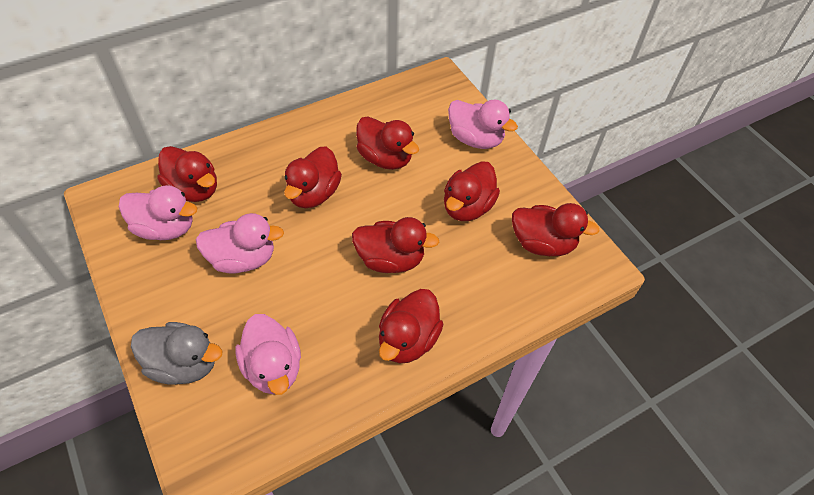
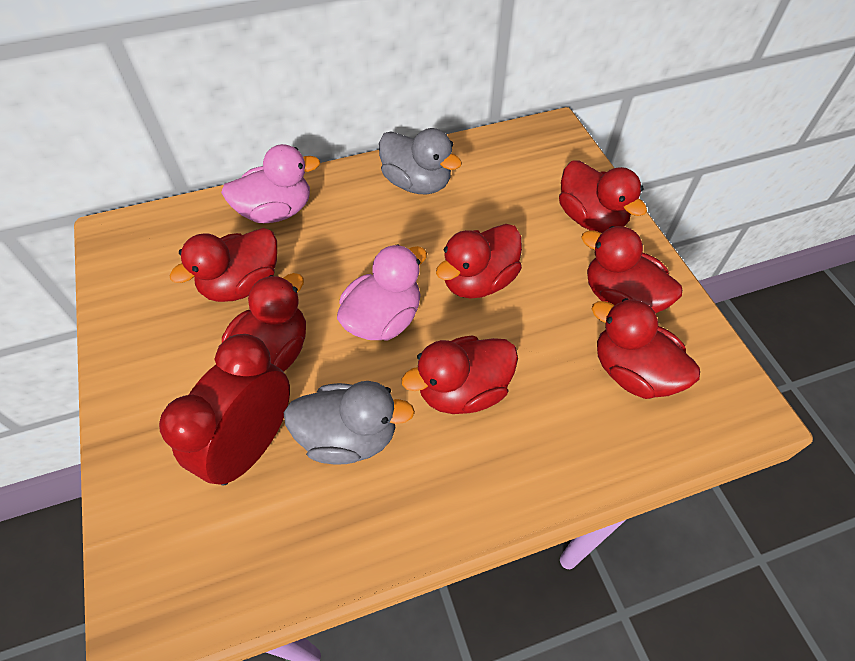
grey duck: [131,322,222,385] = 1 -> [284,381,415,464] [379,128,462,194] = 2
pink duck: [119,185,197,240] [196,213,284,274] [235,314,301,395] [448,100,518,149] = 4 -> [221,144,320,223] [337,244,427,341] = 2
red clock: none = 0 -> [159,334,290,485] = 1

